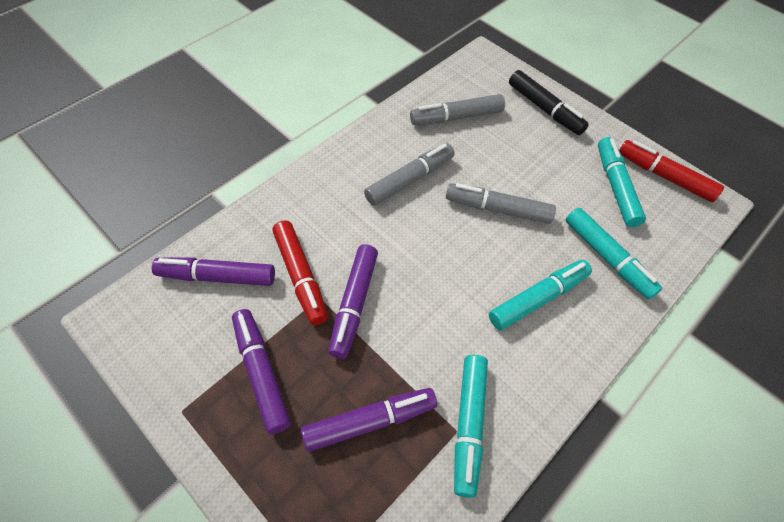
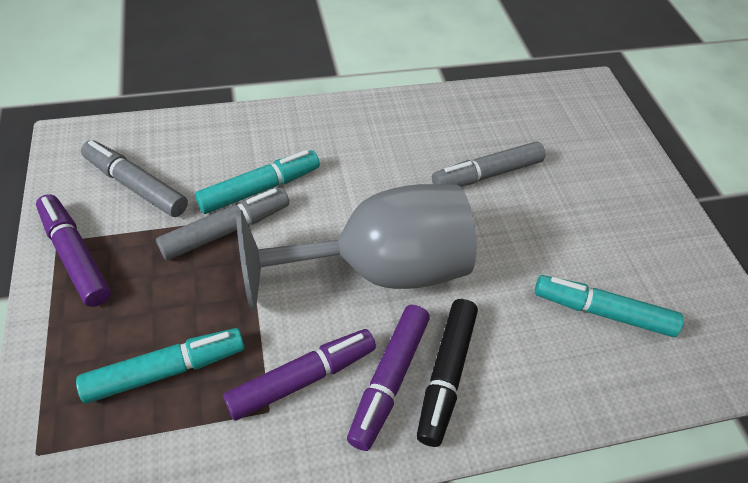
grey goblet: none = 0 -> [236,184,476,311] = 1
purple marker: [152,257,275,286] [232,309,291,434] [301,388,437,452] [328,244,378,359] = 4 -> [36,194,111,307] [223,329,376,421] [347,305,430,451] = 3
red marker: [272,220,328,325] [619,140,724,202] = 2 -> none = 0
turquoise marker: [454,355,488,498] [489,260,592,330] [565,208,662,300] [598,137,646,227] = 4 -> [76,328,245,403] [195,150,320,214] [535,275,684,337] = 3

